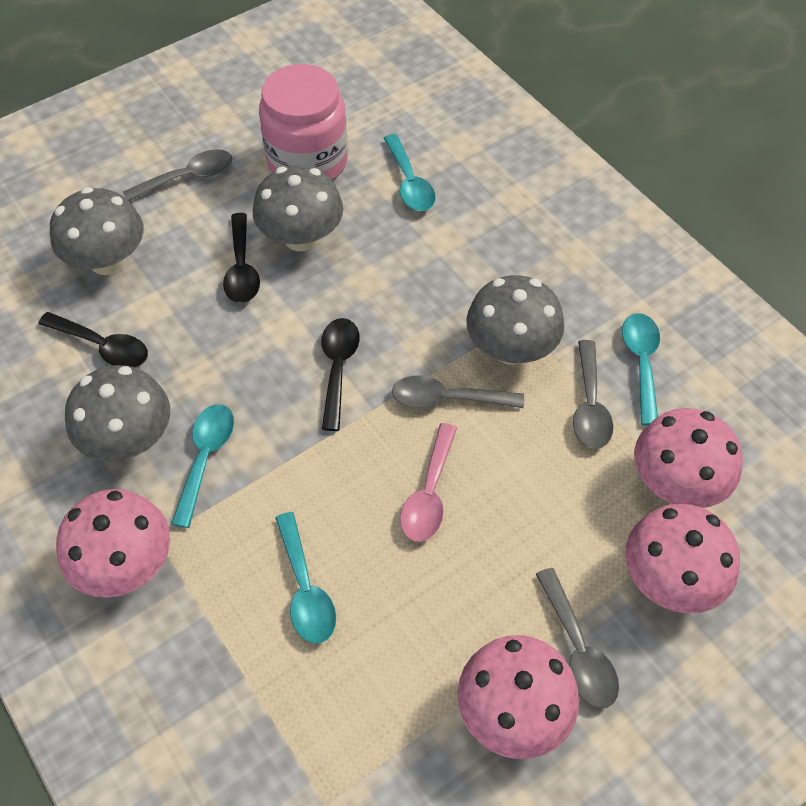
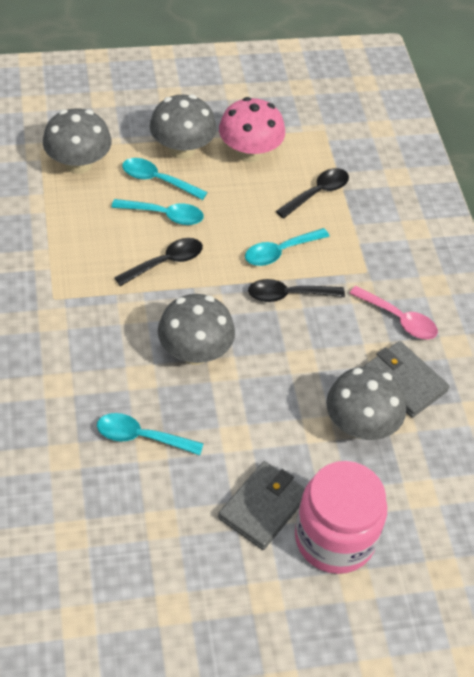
grey spoon: [123,149,232,201] [392,375,524,409] [536,568,619,708] [573,340,613,449] = 4 -> none = 0
grey wallet: none = 0 -> [218,461,305,550] [364,341,449,418] = 2
pink mushroom: [56,489,170,598] [457,635,579,759] [625,503,740,613] [634,408,743,508] = 4 -> [219,97,285,162] = 1

